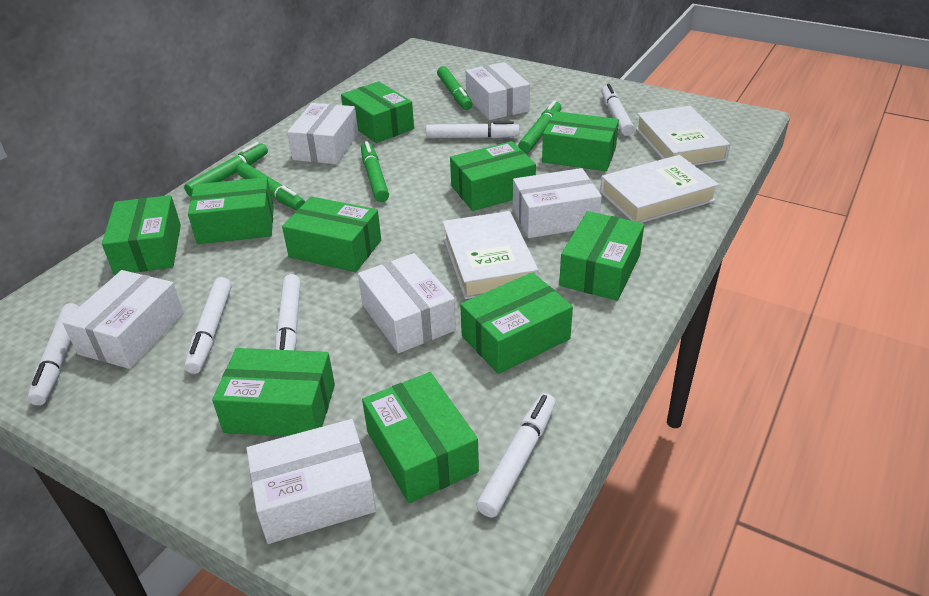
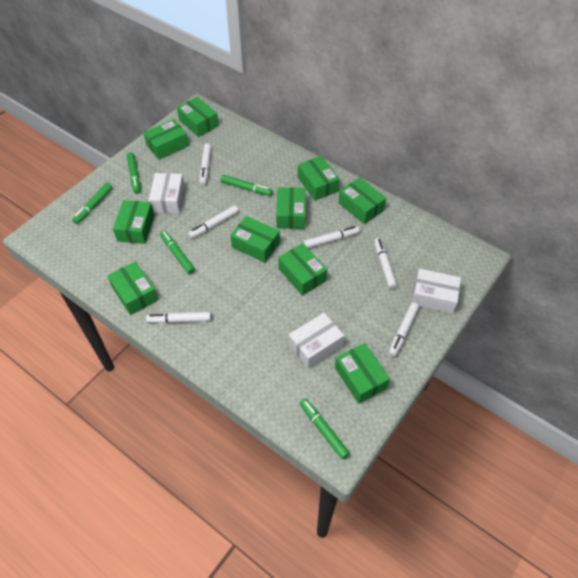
white book: [443,211,538,299] [600,155,719,223] [636,106,730,165] = 3 -> none = 0
white box: [62,270,184,369] [246,419,376,544] [287,103,358,164] [358,253,456,353] [465,62,530,120] [513,168,602,238] = 6 -> [149,173,185,214] [289,313,344,368] [411,269,461,314] = 3

